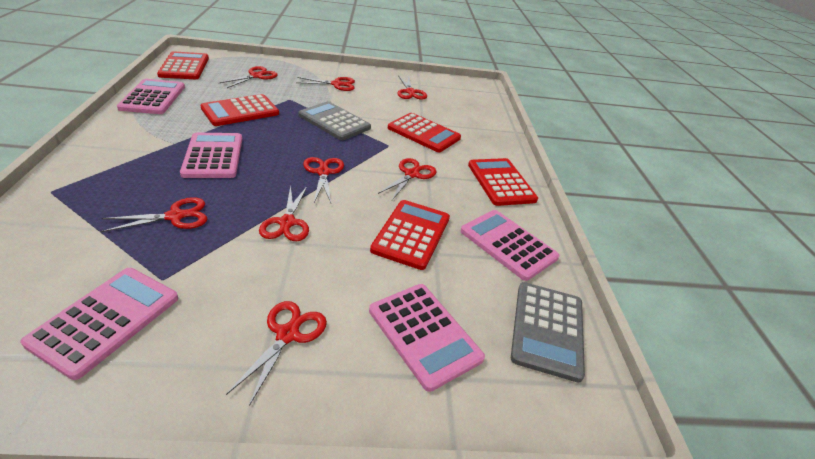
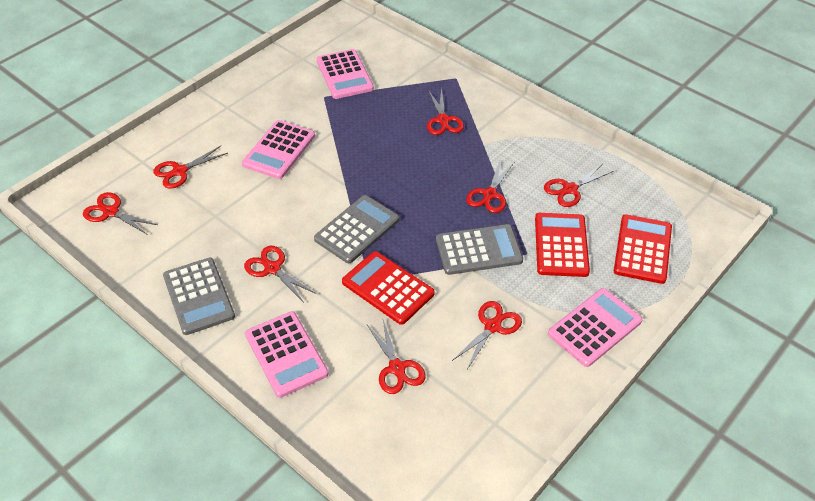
grey calculator: [299,101,371,141] [511,282,585,383] = 2 -> [163,258,235,335] [314,195,399,263] [436,224,523,275] = 3
pink calculator: [20,268,178,380] [117,79,185,114] [180,132,242,178] [369,284,485,392] [461,210,559,281] = 5 -> [242,120,315,179] [245,311,329,398] [317,49,374,99] [548,288,643,367] = 4
red calculator: [157,51,209,79] [201,94,279,126] [370,200,450,270] [388,113,461,152] [468,158,538,206] = 5 -> [342,251,435,325] [535,213,590,277] [614,214,672,284] = 3

